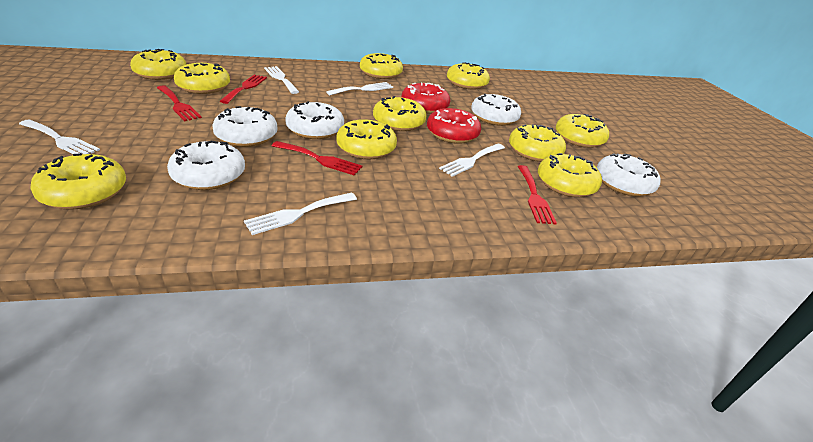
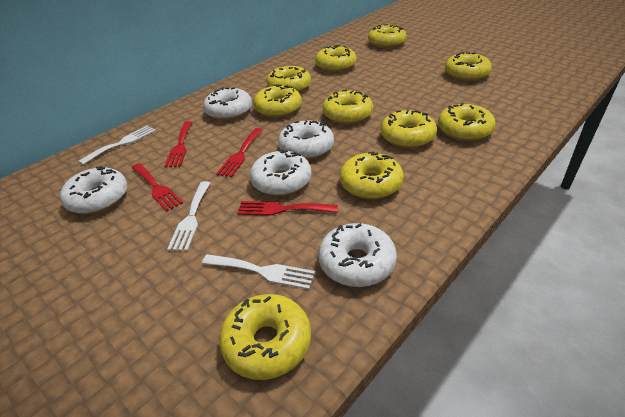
red donut: [401,83,451,114] [427,108,481,144] = 2 -> none = 0
white fork: [19,119,100,154] [244,192,357,235] [264,66,299,94] [326,82,393,95] [439,144,505,177] = 5 -> [79,126,156,165] [167,181,210,251] [202,254,315,290] = 3

